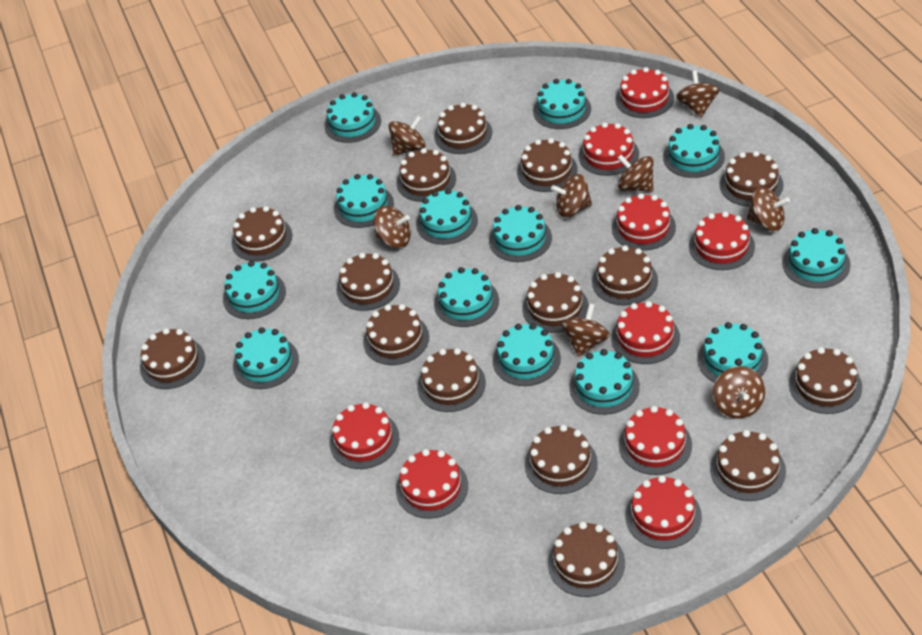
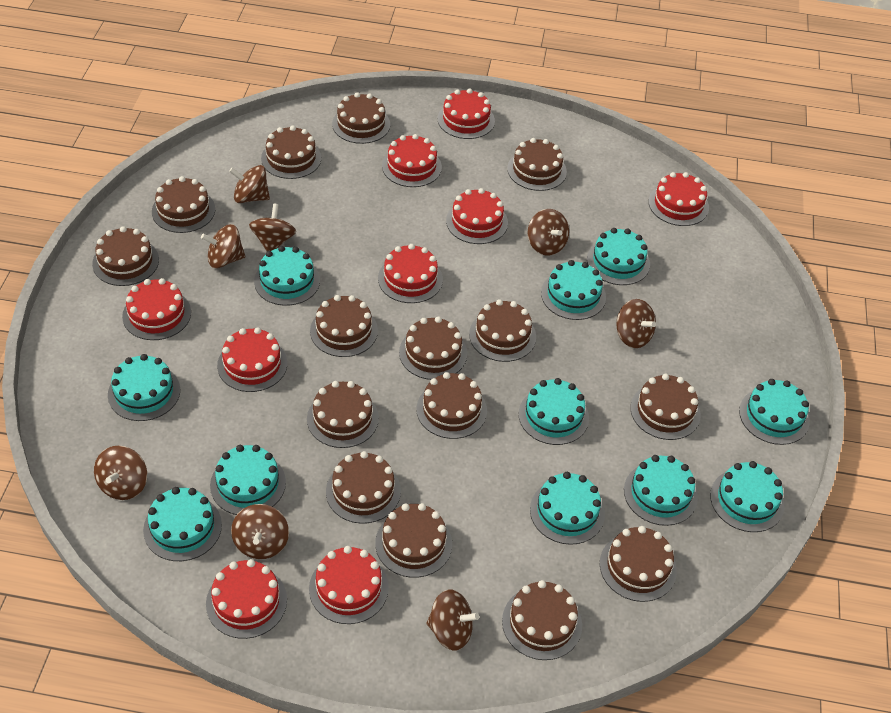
turquoise cake: [223,261,286,319] [233,327,299,389] [324,92,381,143] [334,174,394,228] [416,189,478,245] [434,267,499,327] [489,205,552,262] [493,323,561,386] [533,79,591,129] [569,349,640,415] [663,124,725,178] [697,322,768,383] [782,228,851,288] = 13 -> [108,354,180,421] [143,487,222,561] [210,445,286,515] [254,246,320,306] [519,378,589,445] [530,472,605,545] [541,260,606,320] [587,228,650,285] [624,455,698,526] [710,461,784,532] [739,379,810,445] = 11

